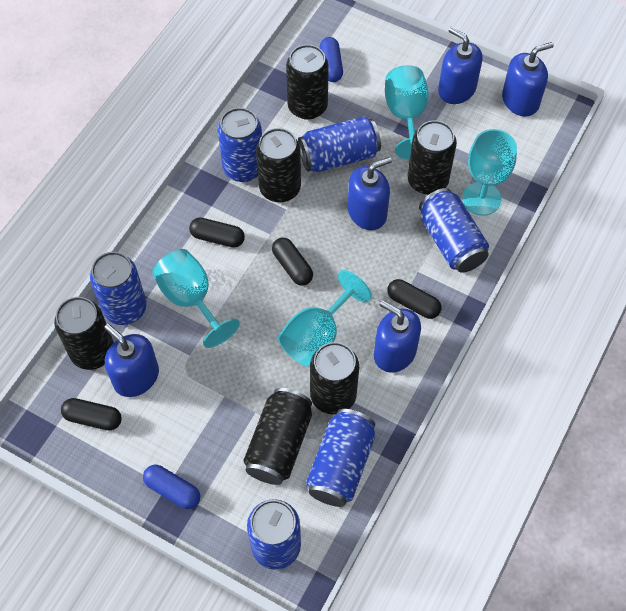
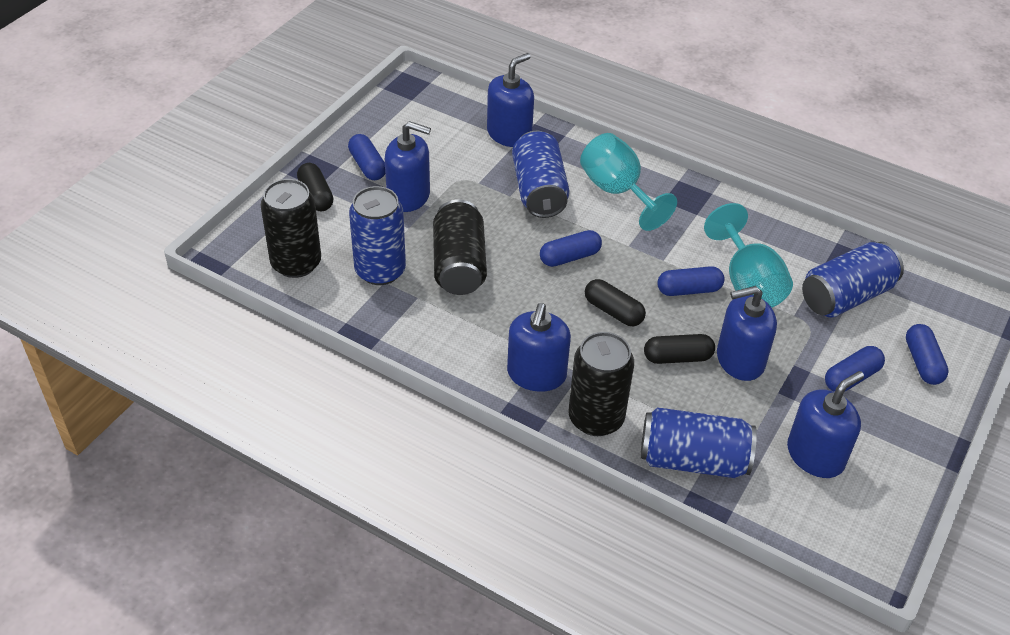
black can: [54,297,114,370] [243,388,312,485] [256,128,301,202] [286,44,329,120] [310,342,359,415] [408,120,457,195] = 6 -> [260,179,321,278] [433,199,487,295] [569,332,634,436] = 3
black capsule: [61,398,122,430] [189,217,245,248] [272,238,313,286] [387,279,442,319] = 4 -> [297,163,333,211] [585,279,646,326] [644,334,715,364] = 3
blue can: [90,252,147,325] [218,108,262,182] [247,499,301,570] [298,116,381,172] [306,409,375,507] [419,188,489,273] = 6 -> [349,186,406,285] [512,131,570,218] [641,407,757,478] [802,242,904,317] = 4
blue capsule: [143,465,200,509] [320,37,343,82] = 2 -> [348,134,385,180] [540,230,602,267] [657,266,725,296] [825,346,885,392] [906,324,949,385] = 5
turquoise goblet: [152,249,240,348] [278,270,372,366] [385,65,428,160] [462,129,517,216] = 4 -> [580,133,677,231] [704,203,793,308] = 2

